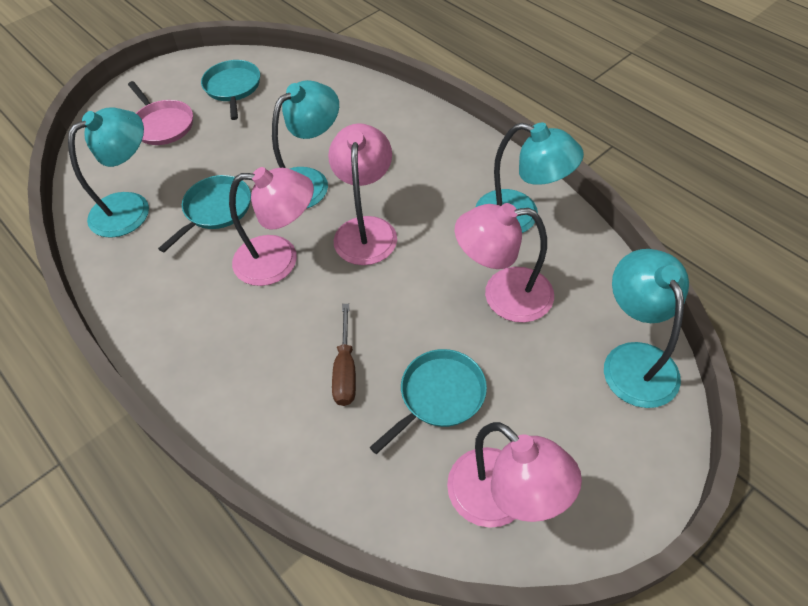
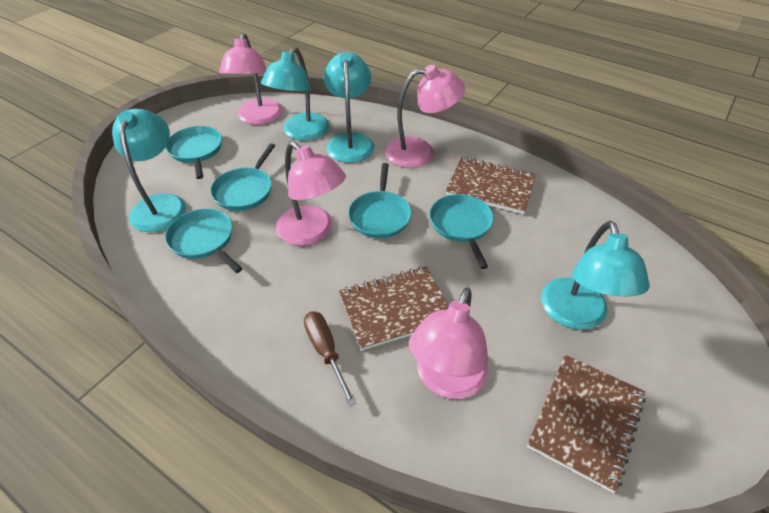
brown notebook: none = 0 -> [339,266,449,351] [446,157,536,214] [527,355,646,493] = 3
pink pan: [128,81,193,145] = 1 -> none = 0
turquoise pan: [158,175,251,252] [201,60,260,120] [370,349,487,454] = 3 -> [165,126,222,179] [165,209,242,273] [210,144,275,211] [348,163,412,238] [429,194,494,269] = 5

